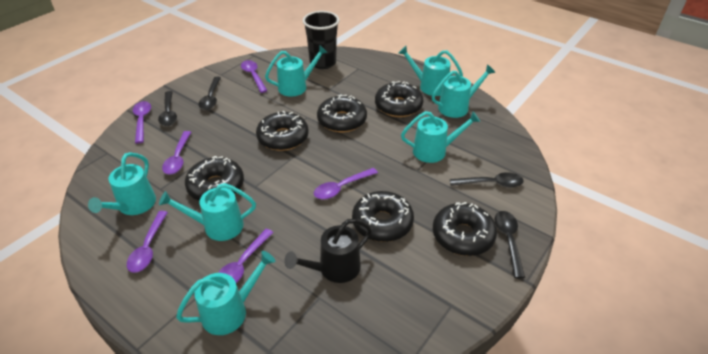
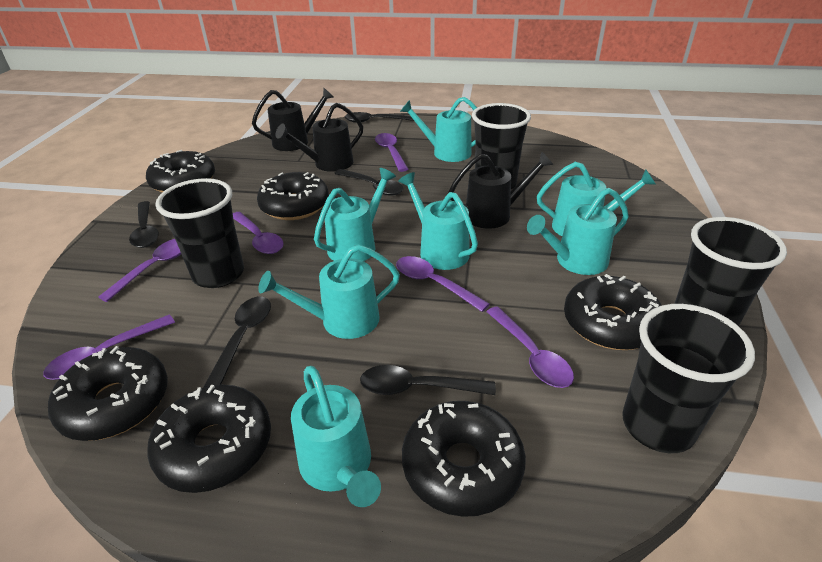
black cup: [303,11,339,69] = 1 -> [155,178,244,288] [472,103,531,189] [622,304,755,453] [675,217,787,326] = 4
black spoon: [158,91,177,126] [199,77,221,110] [450,172,524,188] [494,211,525,278] = 4 -> [129,201,159,248] [204,296,271,387] [334,169,404,196] [345,112,414,123] [360,365,496,395] = 5
black watering can: [284,219,372,283] = 1 -> [252,88,334,151] [276,103,363,172] [448,152,553,229] = 3

